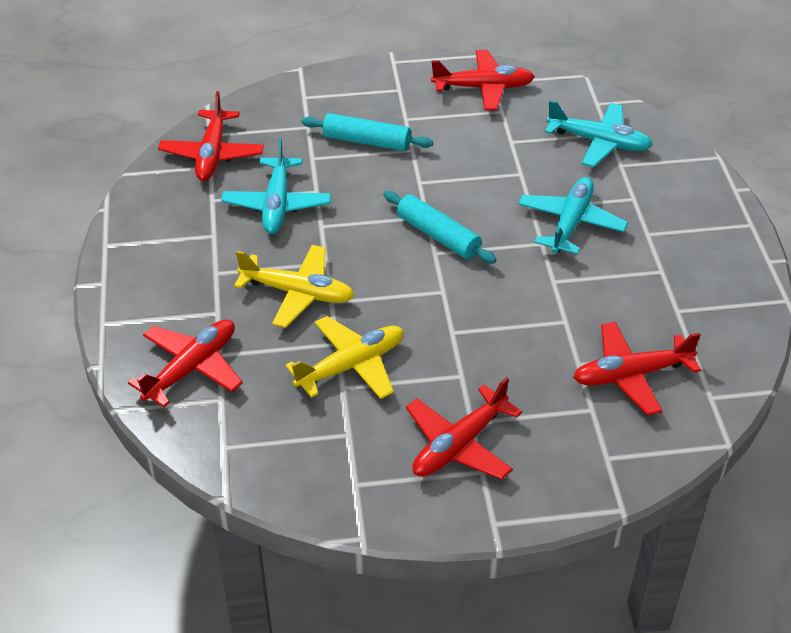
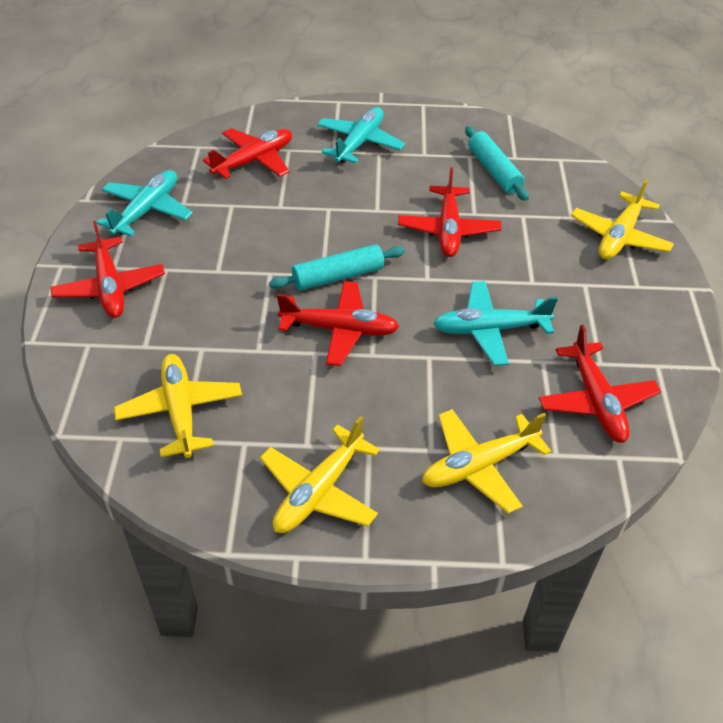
yellow plane: [234,245,354,328] [285,316,404,399] = 2 -> [114,354,242,458] [260,416,380,533] [422,409,551,514] [571,179,674,260] = 4

